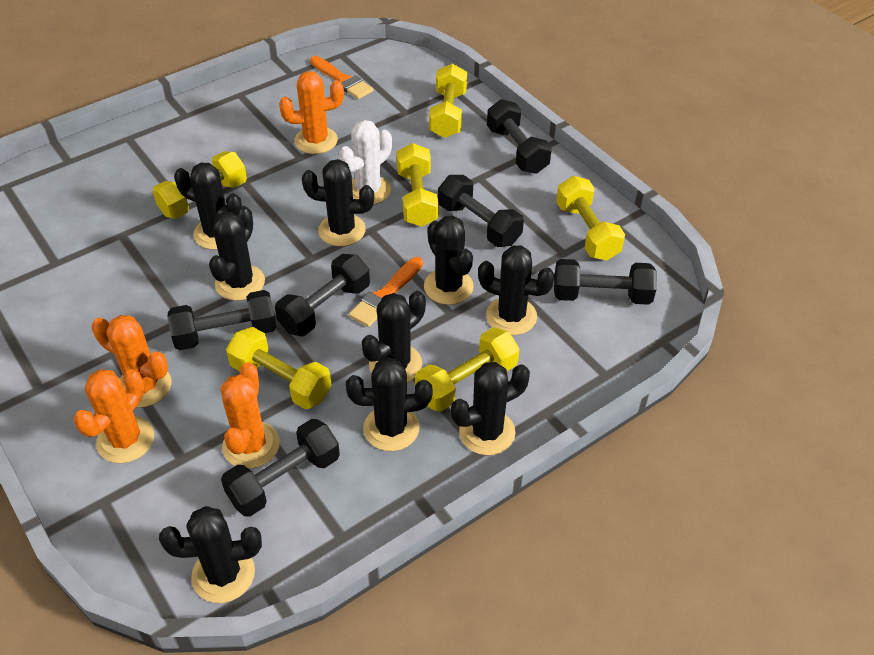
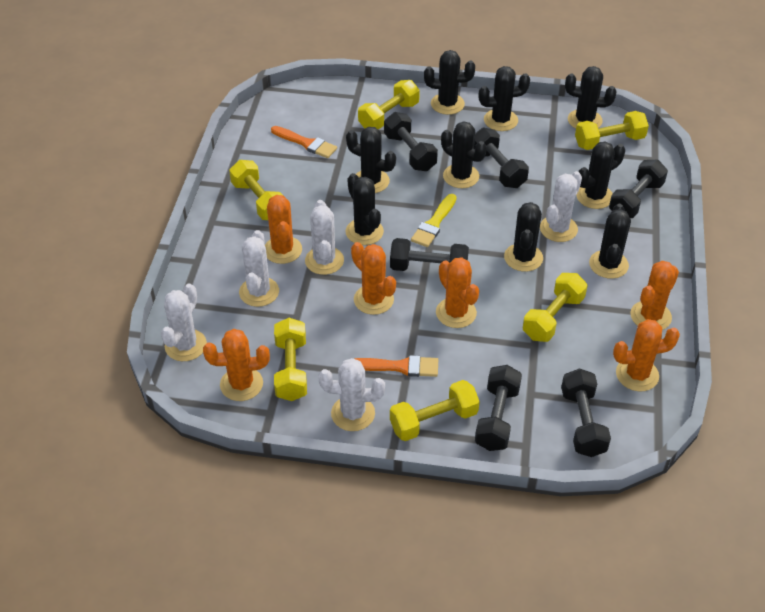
orange cactus: [73,369,154,463] [92,315,171,408] [221,362,280,469] [279,71,344,154] = 4 -> [203,329,270,401] [265,195,302,264] [351,242,396,315] [436,257,479,328] [613,319,680,391] [630,261,679,330] = 6
white cactus: [339,120,392,205] = 1 -> [161,283,207,361] [239,230,279,307] [305,200,344,275] [318,358,385,431] [540,171,582,242] = 5
yellow brush: none = 0 -> [411,194,457,247] = 1

